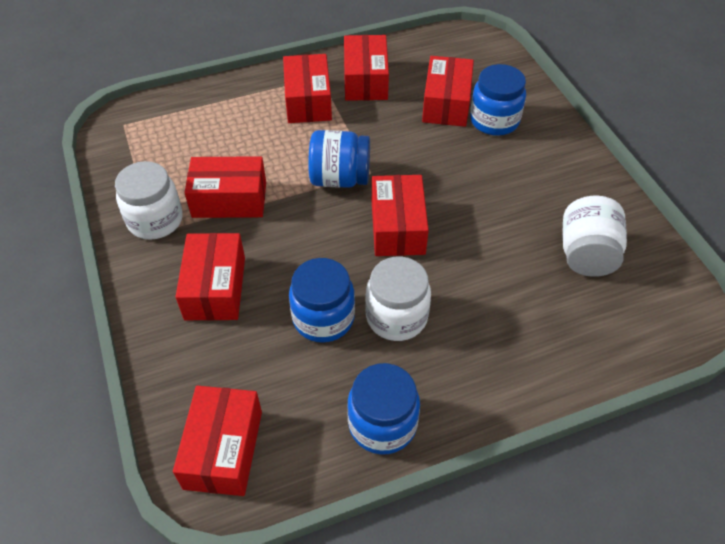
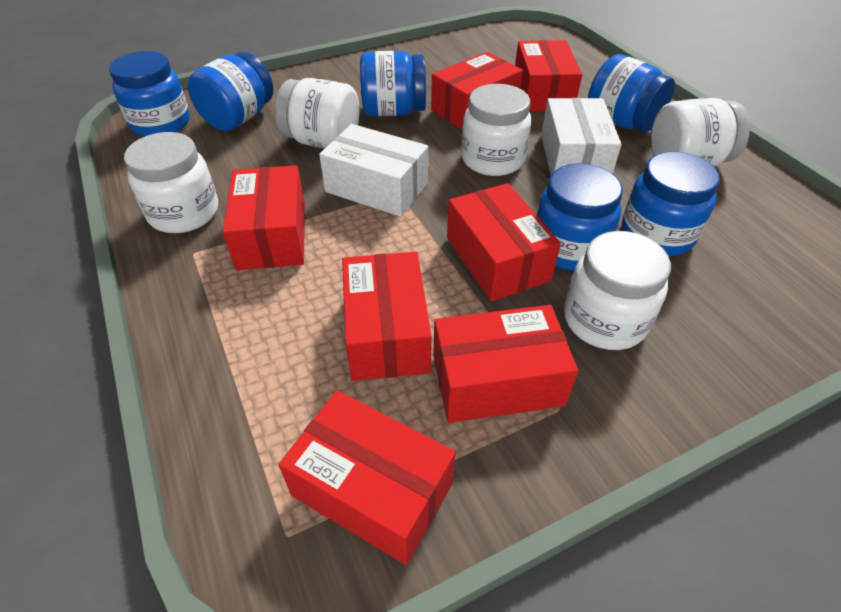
blue jar: [289,258,355,342] [308,130,370,188] [347,363,420,455] [470,64,526,136] = 4 -> [109,51,190,137] [188,52,273,131] [360,51,426,116] [536,164,623,270] [588,54,675,132] [622,151,720,256] = 6
white box: none = 0 -> [319,124,428,217] [541,98,622,175] = 2
white jar: [115,161,183,240] [365,257,431,341] [563,196,627,277] = 3 -> [124,132,218,233] [275,78,360,149] [461,84,532,176] [564,231,671,350] [651,98,750,166] = 5

